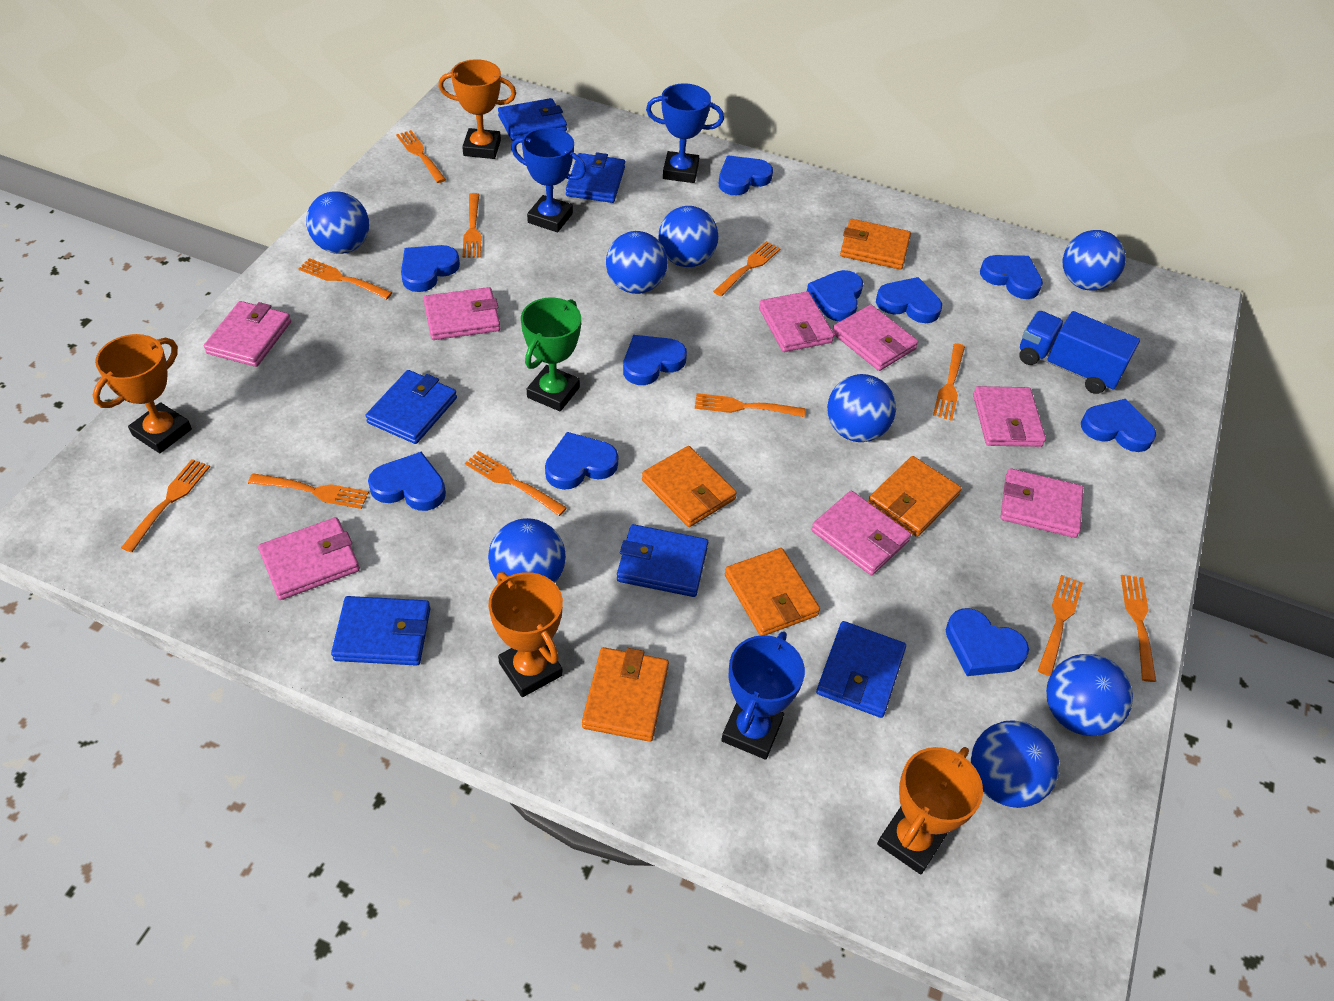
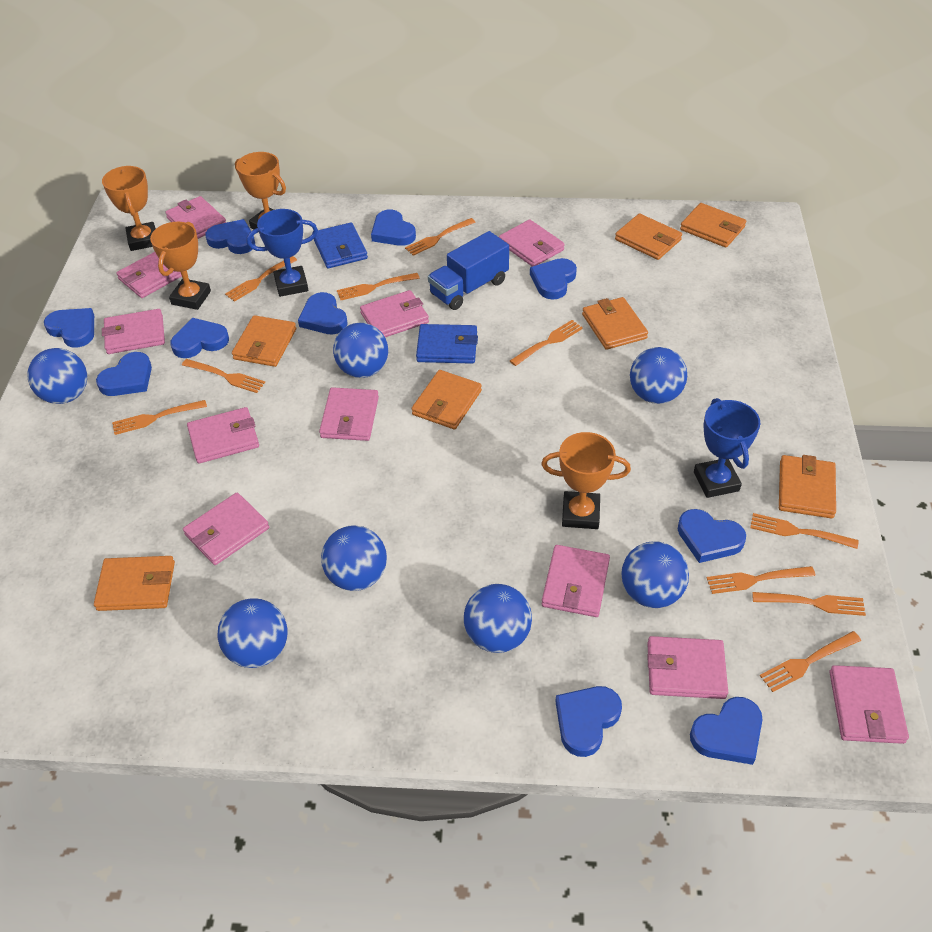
blue ball: [306,191,369,254] [488,518,566,583] [606,231,668,294] [659,206,718,267] [827,374,896,442] [971,720,1060,808] [1046,654,1133,736] [1063,230,1126,290] = 8 -> [28,348,87,404] [217,598,287,668] [321,525,387,591] [333,323,388,378] [464,584,532,653] [621,541,689,608] [630,347,687,404] = 7
blue trophy: [511,127,586,232] [646,83,724,183] [721,631,805,760] = 3 -> [247,209,318,297] [694,398,761,498] = 2
blue wallet: [331,596,430,666] [366,370,457,444] [498,98,567,141] [566,152,625,203] [617,524,708,597] [816,621,906,718] = 6 -> [312,222,368,268] [416,324,478,364] = 2
green trophy: [521,298,581,411] = 1 -> none = 0
orange fork: [121,459,210,552] [248,473,369,509] [298,258,393,299] [396,130,446,183] [463,193,482,258] [465,451,567,516] [695,393,805,417] [713,241,781,296] [933,343,965,421] [1038,575,1083,676] [1121,575,1156,682] = 11 -> [112,400,207,435] [182,359,265,393] [225,256,297,302] [337,273,420,300] [405,218,476,256] [510,320,583,366] [707,566,816,594] [750,513,859,549] [752,592,866,616] [760,631,861,692] = 10
orange wallet: [582,647,669,742] [642,446,737,527] [725,548,820,636] [840,219,911,270] [868,456,961,537] = 5 -> [94,556,175,611] [232,315,296,367] [412,370,482,430] [582,297,648,350] [615,213,682,260] [680,203,746,248] [779,455,836,519] = 7
pink wallet: [204,301,291,367] [258,517,360,600] [423,287,500,340] [759,291,834,352] [811,491,911,575] [833,305,918,371] [973,386,1046,447] [1000,468,1083,538] = 8 -> [102,309,165,354] [116,252,182,298] [165,196,226,239] [183,493,269,565] [187,407,259,464] [319,387,379,441] [360,290,429,337] [499,219,565,267] [542,545,610,617] [647,636,728,699] [829,665,909,744] = 11

